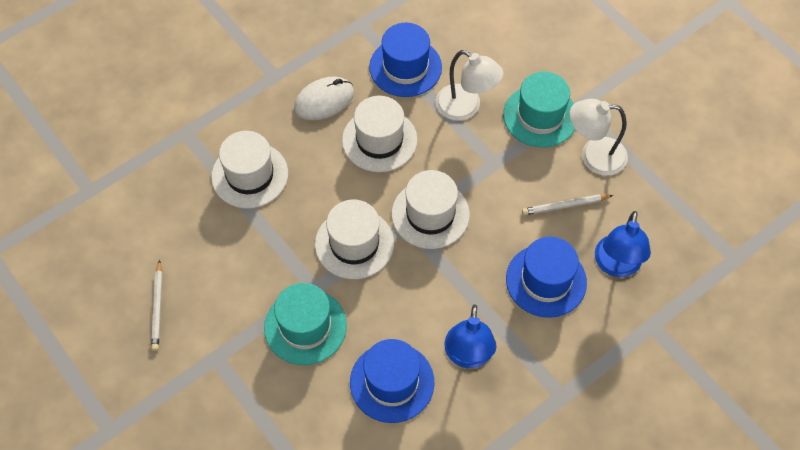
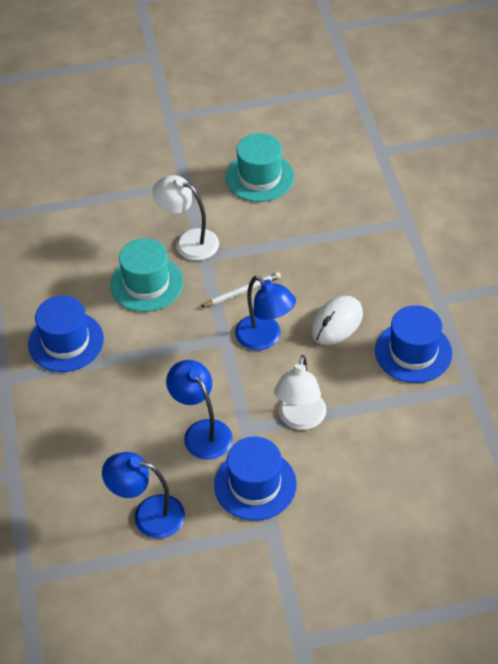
blue lamp: [444,305,496,368] [595,211,651,277] = 2 -> [102,452,185,538] [166,360,233,460] [235,276,296,350] = 3
white hat: [211,131,288,208] [315,200,394,279] [342,96,417,172] [391,170,470,249] = 4 -> none = 0
white pencil: [151,260,162,351] [522,194,613,215] = 2 -> [201,272,281,307] = 1

